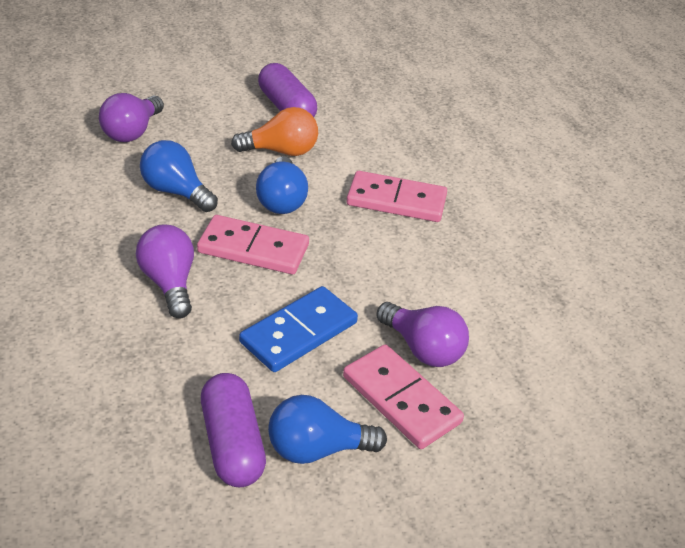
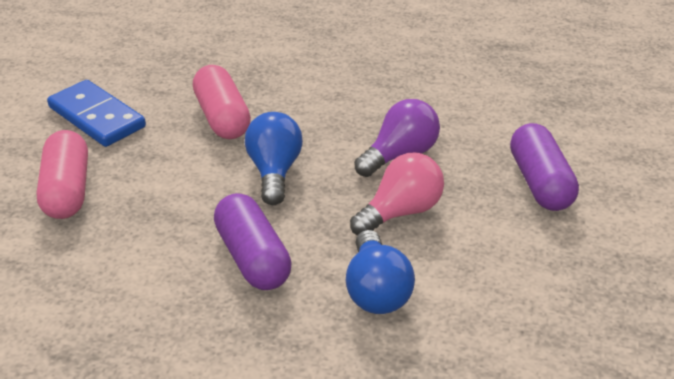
blue light bulb: [140,140,218,212] [256,156,308,214] [268,395,387,464] = 3 -> [245,112,303,205] [345,230,415,314] = 2
orange light bulb: [231,107,318,156] = 1 -> none = 0
pink capsule: none = 0 -> [36,130,88,219] [193,65,251,139] = 2
pink domino: [197,215,309,274] [343,344,464,449] [347,171,447,222] = 3 -> none = 0
pink light bulb: none = 0 -> [350,153,444,236] = 1
purple light bulb: [99,93,164,142] [136,225,194,319] [377,302,469,367] = 3 -> [354,99,440,177] = 1

